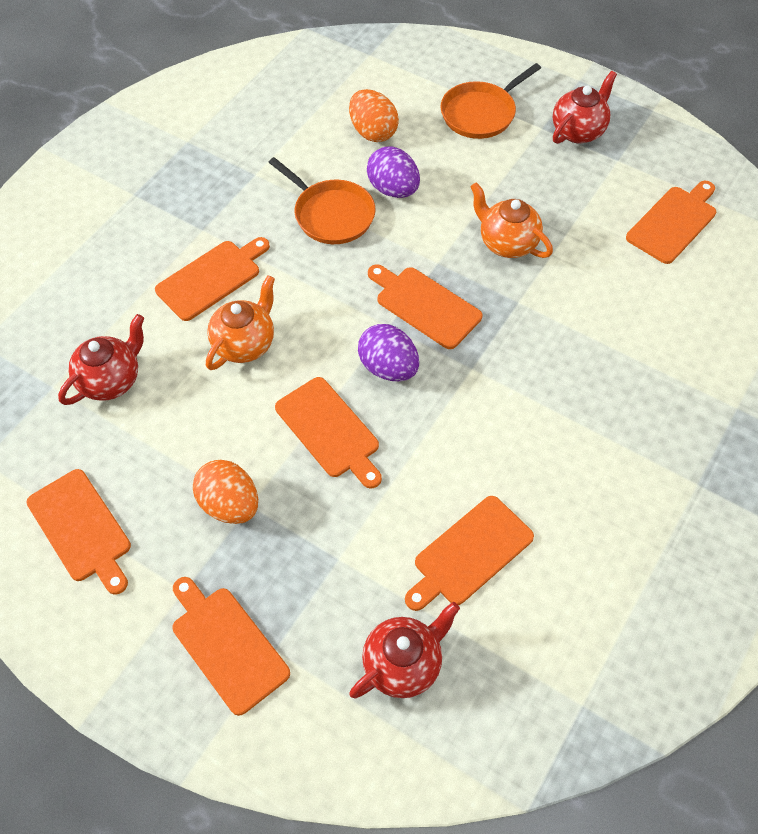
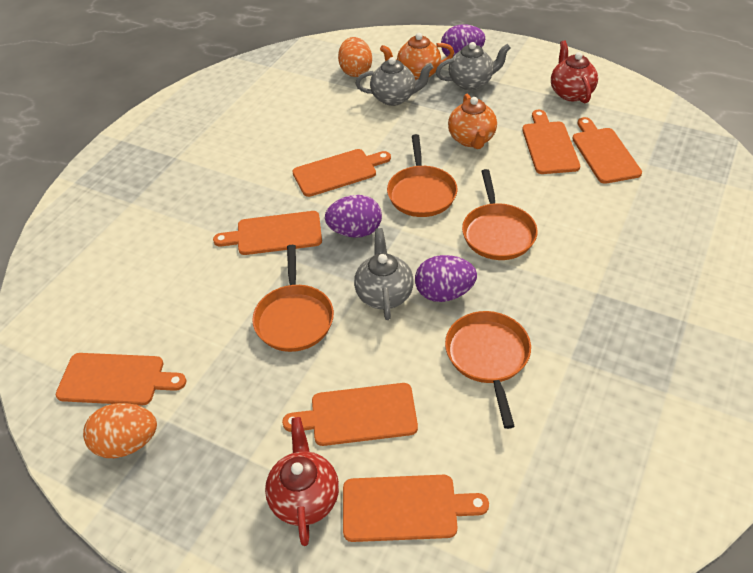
grey teapot: none = 0 -> [354,228,413,320] [355,57,433,106] [436,42,511,90] = 3
orange pan: [268,157,375,244] [441,63,541,139] = 2 -> [252,245,334,352] [387,134,458,217] [445,311,531,429] [462,169,538,260] = 4
purple egg: [358,324,419,381] [367,146,420,198] = 2 -> [325,195,382,238] [415,255,477,302] [441,24,485,57] = 3
red teapot: [58,314,144,405] [349,602,460,699] [553,71,617,144] = 3 -> [265,417,339,546] [551,40,598,103] = 2

